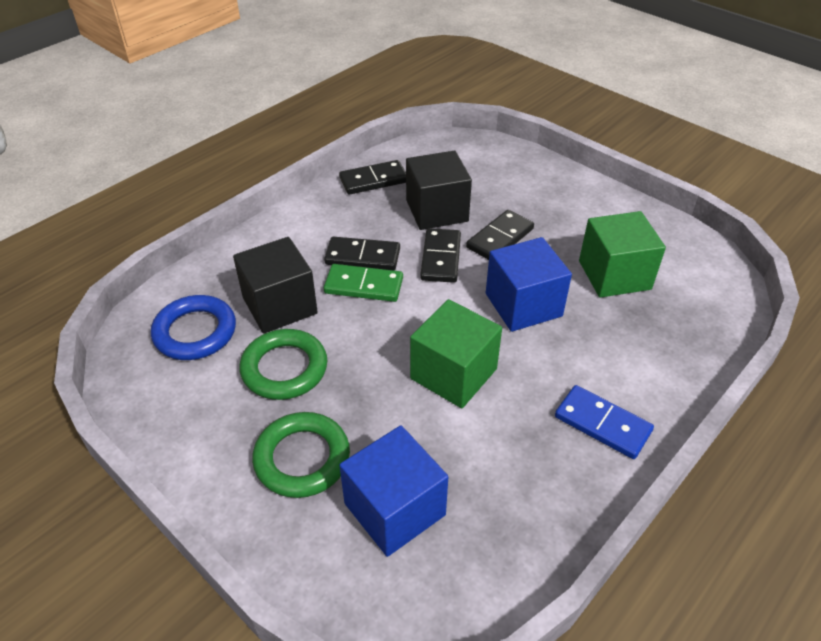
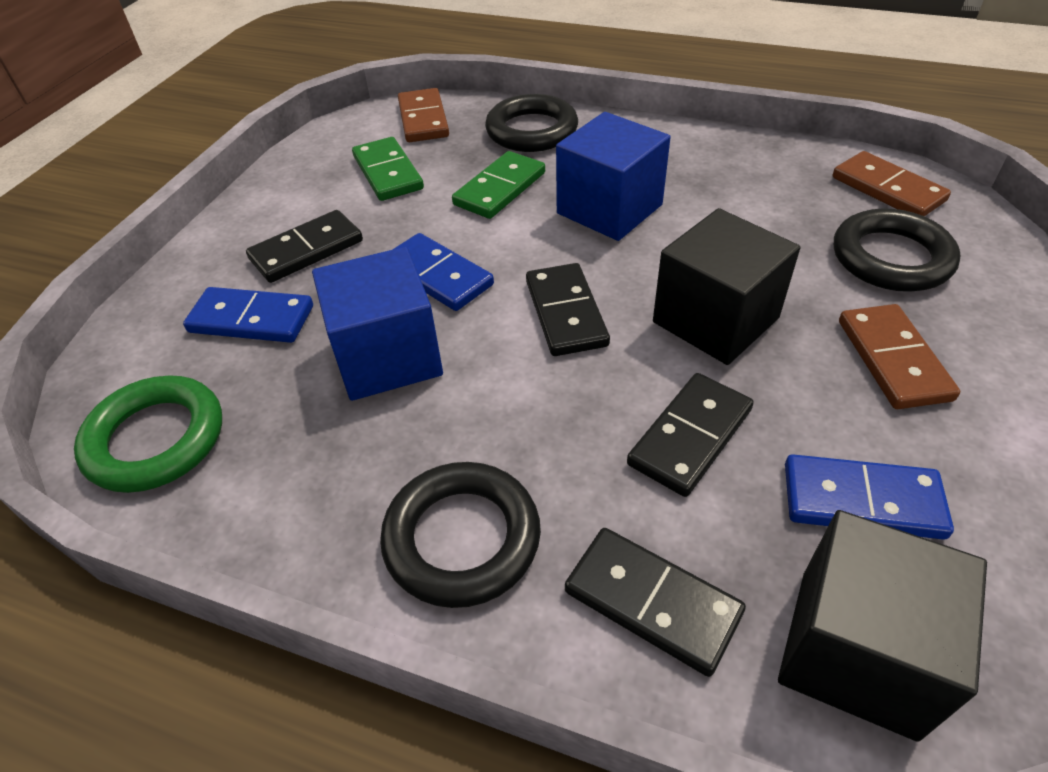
black ring: none = 0 -> [380,462,541,608] [485,94,578,152] [834,209,961,292] = 3
blue domino: [555,385,654,459] = 1 -> [183,287,313,343] [392,233,494,311] [785,454,954,540] = 3
blue ring: [151,295,236,360] = 1 -> none = 0
brown domino: none = 0 -> [398,88,449,142] [833,151,951,216] [839,304,960,409] = 3
green cube: [410,299,502,408] [579,211,666,298] = 2 -> none = 0
green domino: [324,264,403,302] = 1 -> [352,137,424,201] [452,151,545,219] = 2
green ring: [239,329,328,400] [252,412,350,498] = 2 -> [74,375,222,493] = 1

